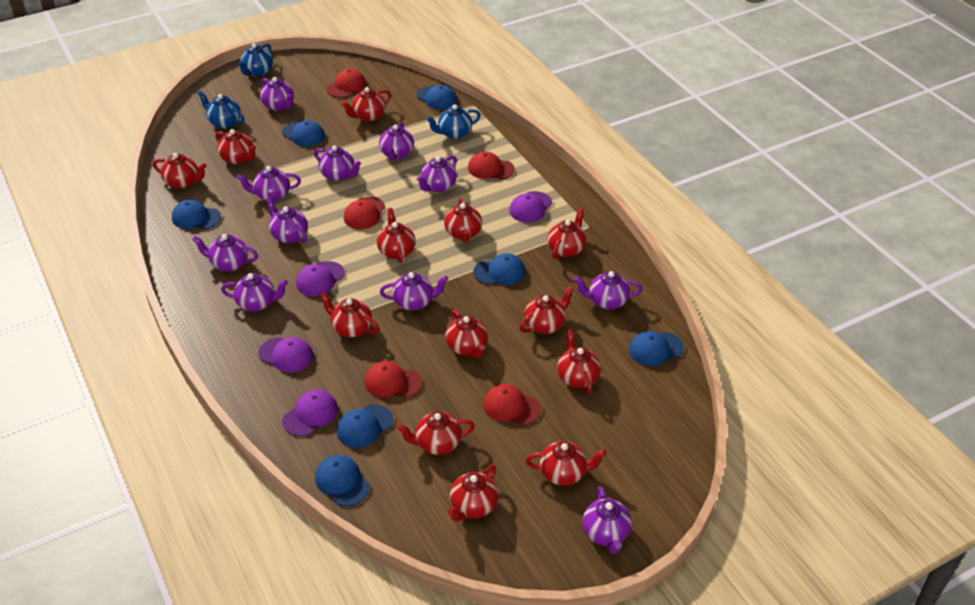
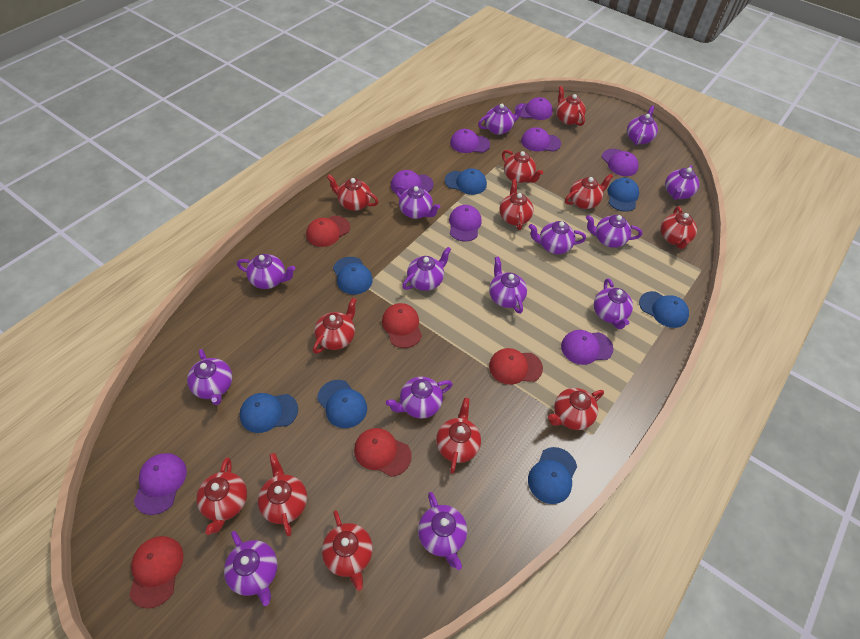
blue teapot: [198,91,245,128] [238,43,273,77] [426,104,481,139] = 3 -> none = 0
purple cap: [258,337,314,372] [283,390,338,436] [296,261,345,296] [509,191,552,222] = 4 -> [134,453,187,515] [391,170,434,195] [449,205,482,241] [450,129,490,153] [515,97,553,120] [521,127,561,152] [561,330,613,365] [602,149,638,176] = 8
purple teapot: [192,234,258,272] [221,273,288,311] [237,166,301,202] [260,77,294,111] [266,197,308,243] [314,145,361,181] [379,122,414,160] [380,272,448,311] [417,156,457,192] [574,271,643,310] [582,486,632,554] = 11 -> [187,349,232,405] [224,531,278,606] [237,254,295,289] [386,377,453,419] [395,186,440,219] [402,247,451,291] [418,492,467,570] [478,103,525,135] [489,256,527,314] [529,221,586,254] [586,215,642,248] [594,278,633,329] [627,106,658,145] [665,165,699,200] = 14
red teapot: [153,153,206,189] [215,129,256,164] [319,292,379,337] [342,87,391,121] [377,208,416,263] [397,412,475,455] [444,198,482,242] [446,310,488,358] [448,464,498,522] [519,286,574,334] [526,441,606,486] [547,208,586,259] [557,329,601,394] = 13 -> [196,457,247,535] [258,453,307,536] [313,298,357,354] [322,510,373,591] [327,174,379,211] [436,398,481,474] [499,179,534,230] [502,150,543,183] [548,388,604,430] [556,86,586,126] [565,174,613,209] [661,206,697,249] = 12

